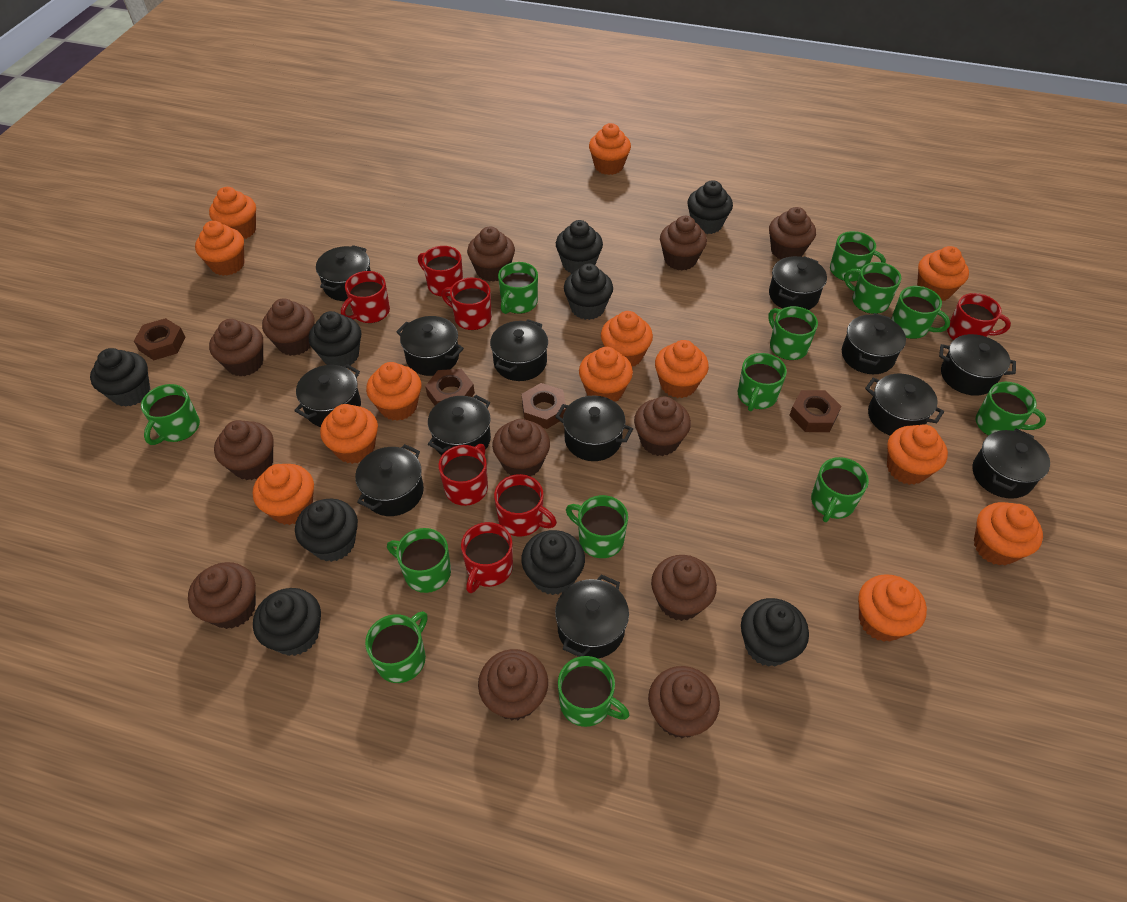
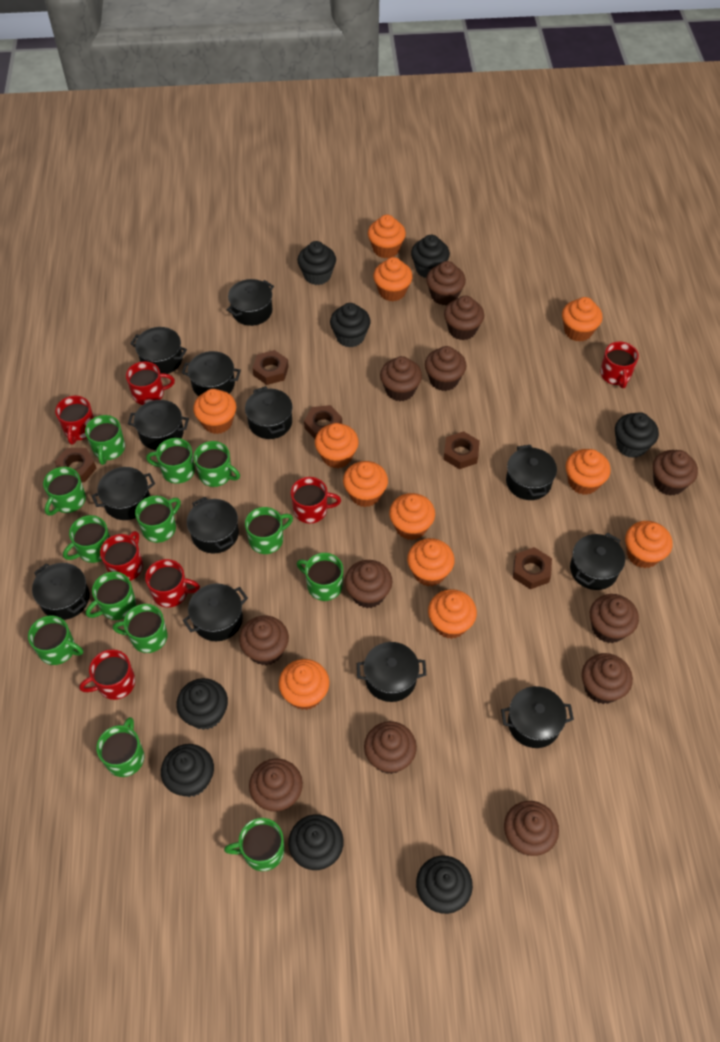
black cupcake: [90,348,150,407] [253,588,321,656] [295,499,358,562] [309,311,361,367] [521,530,585,595] [556,220,603,274] [564,264,613,320] [687,180,733,234] [741,598,809,667] = 9 -> [161,744,214,797] [176,678,228,730] [288,814,344,870] [297,241,336,285] [330,303,370,347] [411,235,450,278] [416,856,473,914] [615,412,659,458] = 8
brown nut: [134,318,185,360] [425,369,475,405] [522,383,566,429] [789,390,842,432] = 4 -> [55,448,96,482] [252,350,289,385] [304,405,342,439] [444,431,480,469] [513,547,552,589] = 5
orange cupcake: [195,221,244,276] [209,187,256,239] [253,464,314,525] [320,404,378,464] [366,362,421,421] [579,347,633,402] [589,123,631,175] [601,311,653,367] [655,340,709,398] [858,574,927,642] [887,424,948,485] [917,246,969,301] [974,502,1043,566] = 13 -> [193,389,236,434] [279,659,329,710] [315,423,359,468] [343,461,388,507] [368,215,406,258] [373,257,413,301] [389,493,435,540] [407,538,455,586] [428,589,477,639] [562,297,603,342] [566,449,611,495] [625,521,672,568] = 12

